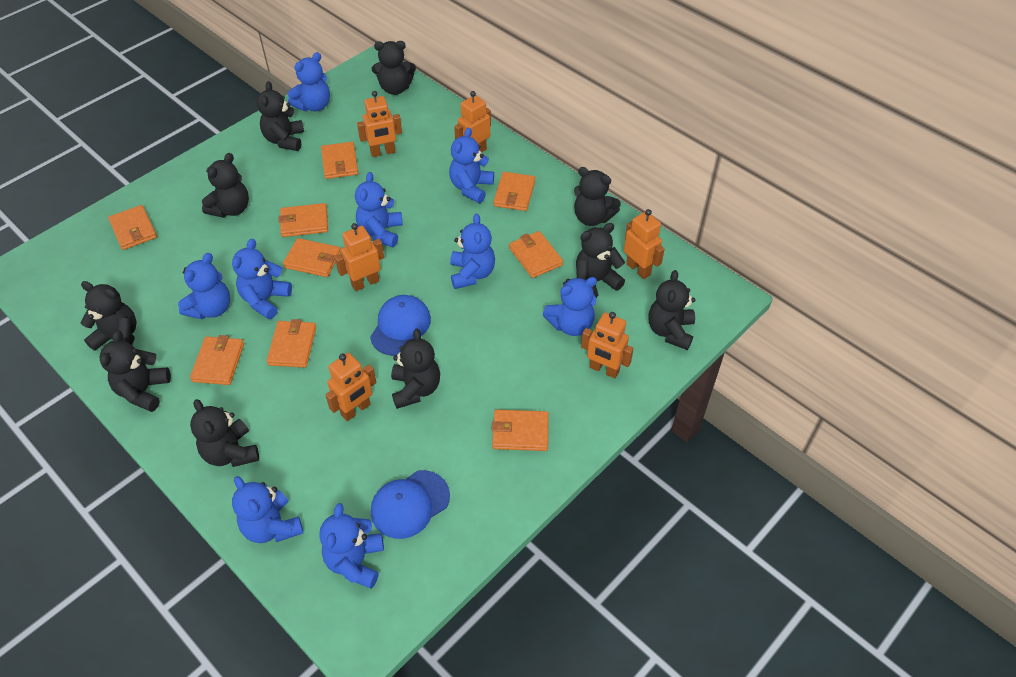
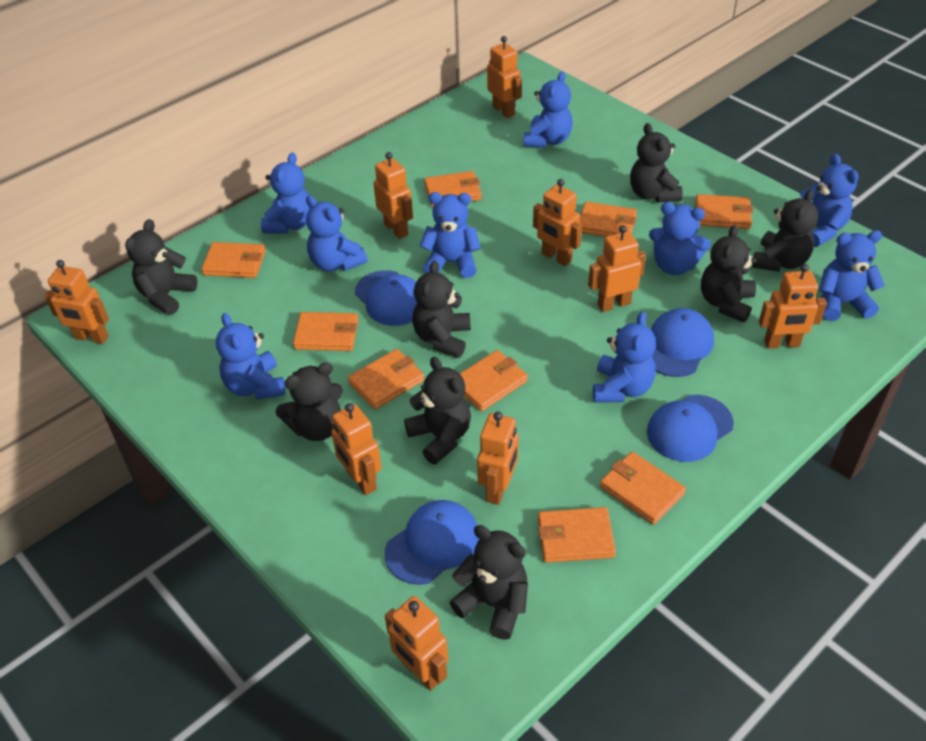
black teddy bear: [81,281,137,351] [100,331,171,412] [190,399,259,467] [202,153,249,218] [257,81,304,151] [372,41,416,95] [391,329,440,409] [574,167,621,226] [576,223,625,298] [649,270,695,350] = 10 -> [125,219,197,315] [276,363,343,441] [404,357,471,465] [412,260,471,358] [449,525,528,640] [630,123,683,203] [701,225,756,322] [752,189,819,272] = 8
blue cap: [370,295,431,356] [371,470,450,539] = 2 -> [355,270,418,326] [385,500,479,585] [647,395,734,462] [651,308,714,377] = 4
orange robot: [325,353,377,421] [335,223,384,291] [357,91,402,157] [454,91,491,152] [581,312,634,378] [624,209,665,279] = 6 -> [44,260,109,344] [331,403,382,495] [373,152,413,239] [385,596,448,691] [477,411,519,505] [487,36,522,118] [533,179,582,266] [588,225,646,312] [759,264,827,349] = 9

